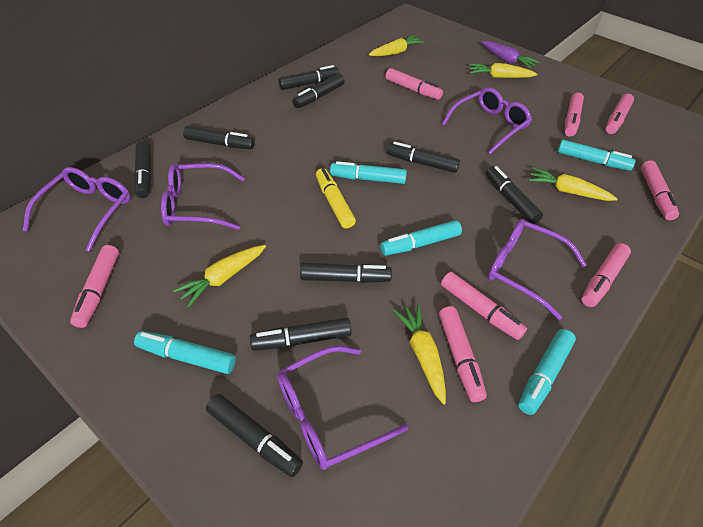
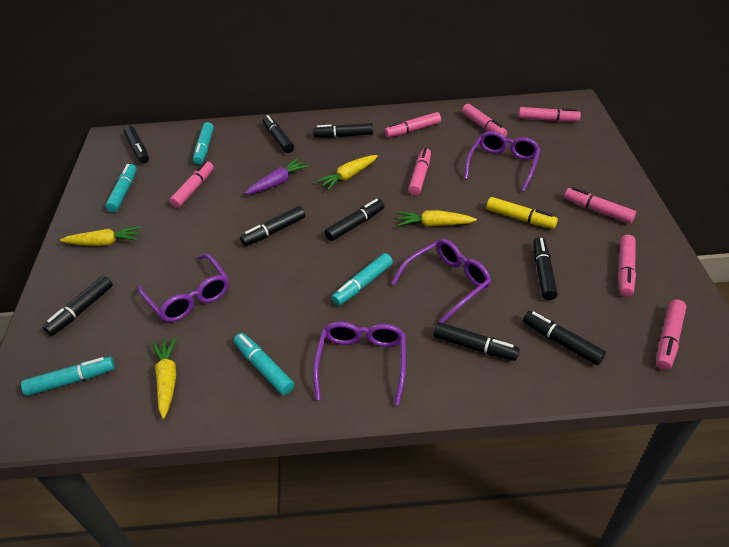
purple glasses: [23,167,131,252] [161,163,245,230] [277,346,409,470] [442,87,532,154] [488,219,587,320] = 5 -> [138,254,229,322] [313,322,406,405] [391,239,491,323] [464,131,541,192] = 4
yellow carrot: [173,245,266,307] [369,35,425,56] [393,304,446,404] [469,63,537,78] [528,167,617,201] = 5 -> [60,226,140,246] [152,337,177,419] [317,155,378,190] [397,210,477,227] = 4

